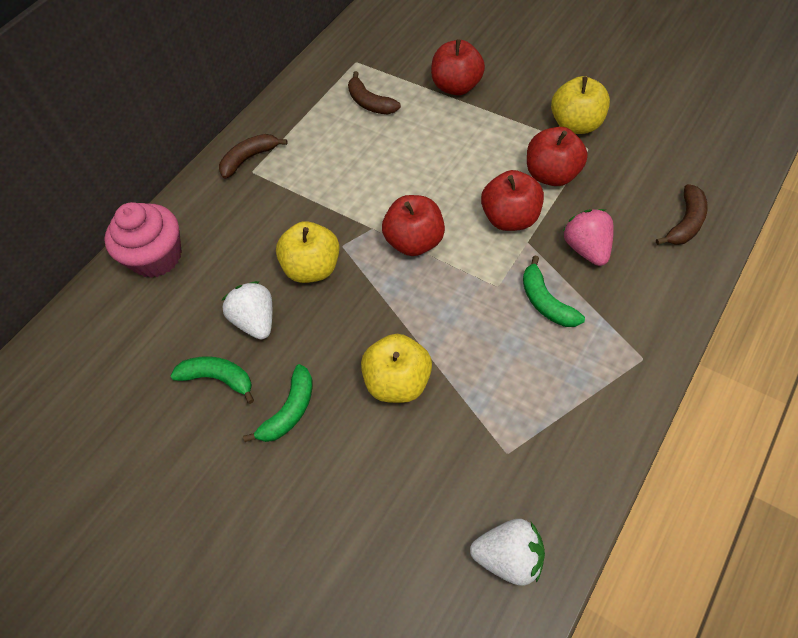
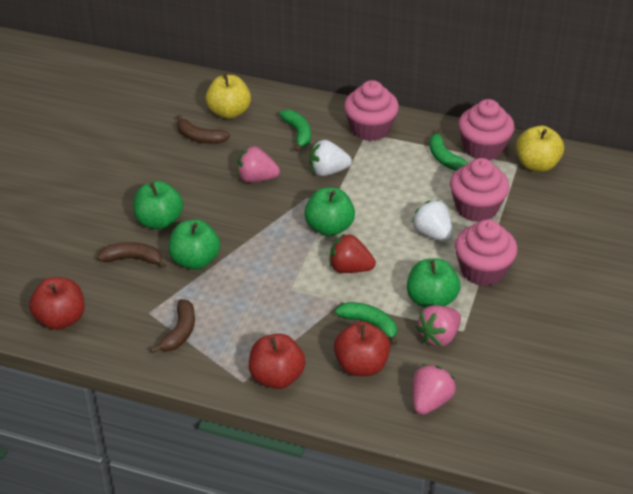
green apple: none = 0 -> [133,181,183,229] [168,219,220,270] [304,188,355,236] [407,259,460,308] = 4
pink cupcake: [104,202,182,278] = 1 -> [344,80,399,141] [450,158,509,222] [455,219,518,286] [458,99,515,160] = 4
pink strawberry: [563,209,614,266] = 1 -> [237,146,280,183] [413,364,456,415] [416,305,461,347] = 3
red apple: [382,195,445,256] [431,39,485,95] [481,170,544,231] [527,127,588,186] = 4 -> [29,277,85,330] [249,334,306,389] [334,322,390,376] = 3
red strawberry: none = 0 -> [330,233,376,273] = 1
yellow apple: [276,221,339,283] [361,334,432,403] [551,76,610,134] = 3 -> [205,74,251,119] [516,126,564,172] = 2

